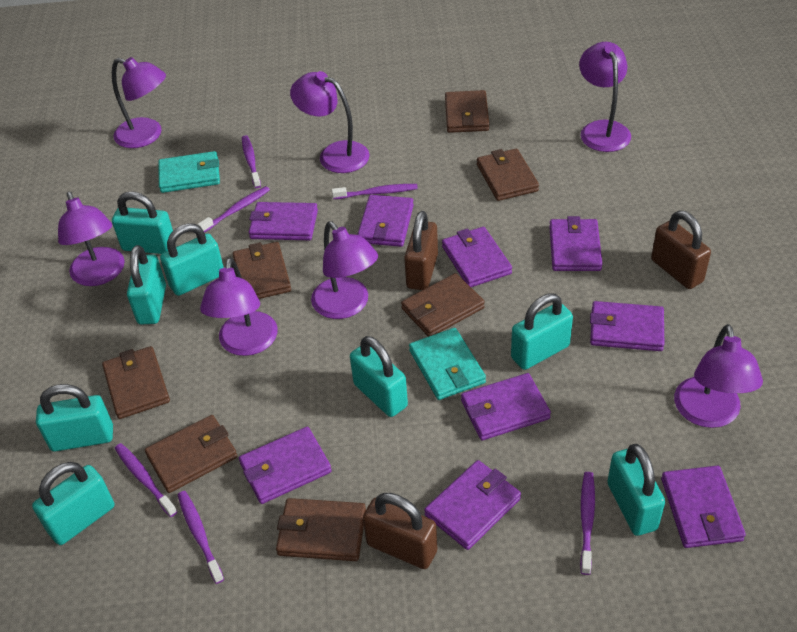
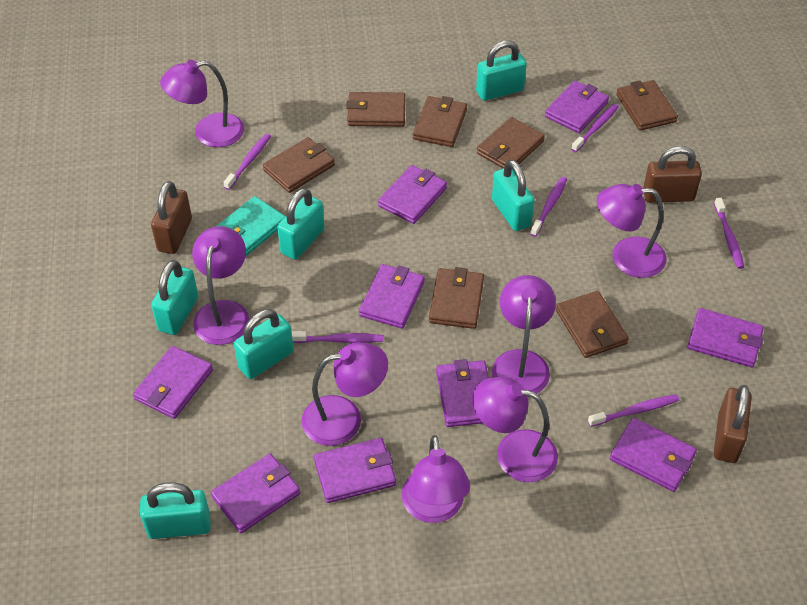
turquoise padlock: [32,462,114,545] [36,384,113,451] [112,192,173,254] [127,245,166,325] [160,223,224,296] [350,336,408,417] [511,293,573,370] [607,444,665,536] = 8 -> [140,483,210,539] [151,260,198,335] [234,309,294,379] [277,188,324,260] [476,40,527,101] [492,160,535,231] = 6
turquoise wallet: [158,151,220,193] [409,328,486,400] = 2 -> [217,196,285,257] = 1

